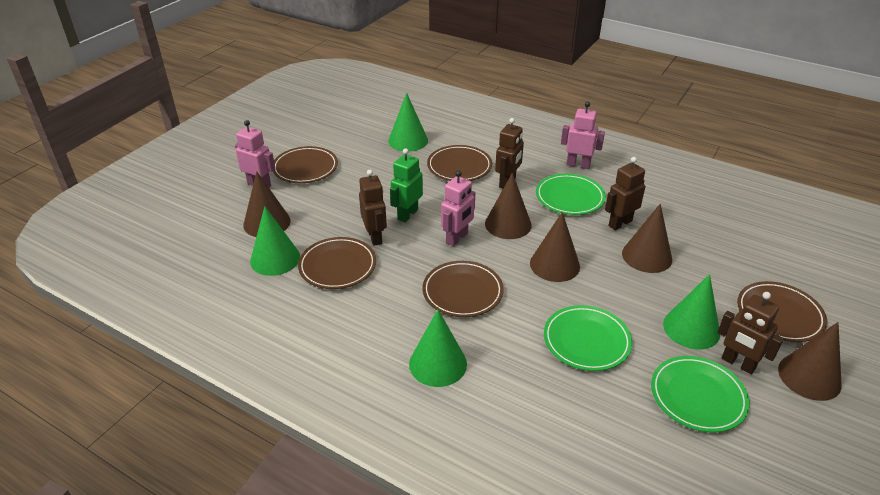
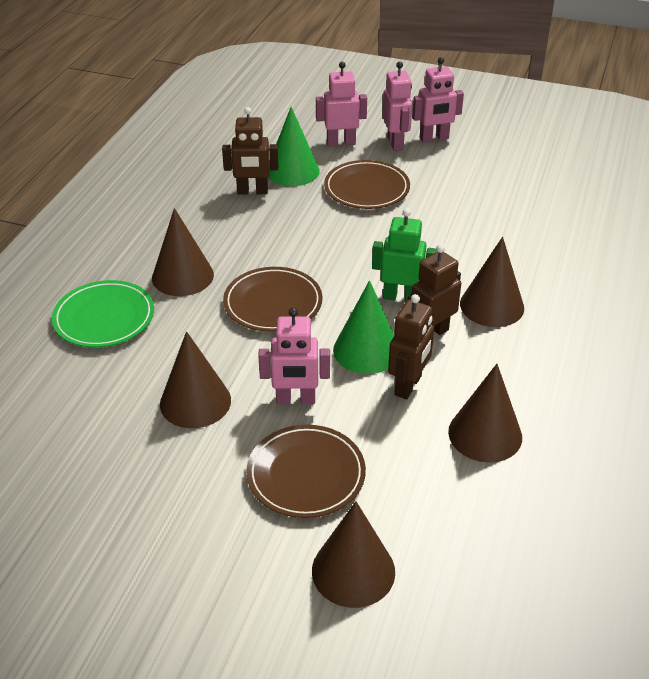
brown plate: [273,146,338,183] [298,237,376,289] [422,261,504,317] [427,145,492,181] [737,281,827,342] = 5 -> [223,267,323,332] [246,425,366,518] [324,160,410,209] = 3
brown robot: [359,170,387,246] [495,118,524,188] [605,157,645,230] [717,292,784,374] = 4 -> [222,107,278,195] [388,294,434,399] [408,244,461,335] = 3
green cone: [250,206,300,276] [388,93,428,152] [409,309,467,387] [663,274,720,349] = 4 -> [268,107,320,186] [333,280,395,374] = 2
green plate: [536,174,606,215] [544,305,632,371] [651,356,749,432] = 3 -> [52,280,154,347] = 1
pink robot: [235,120,275,187] [441,171,475,246] [561,102,605,169] = 3 -> [258,308,330,404] [316,62,367,146] [382,62,412,151] [412,57,464,143] = 4

